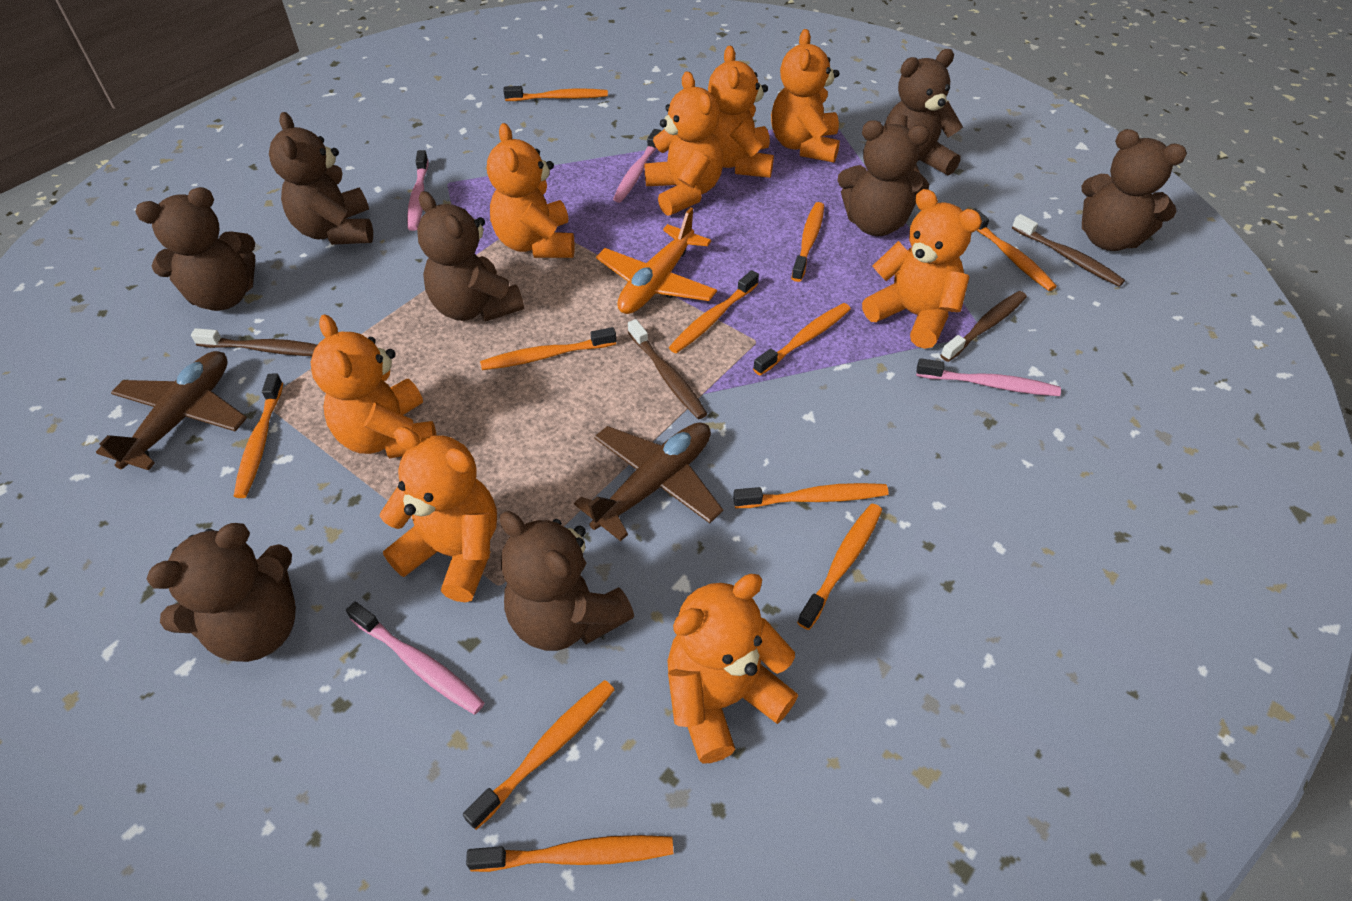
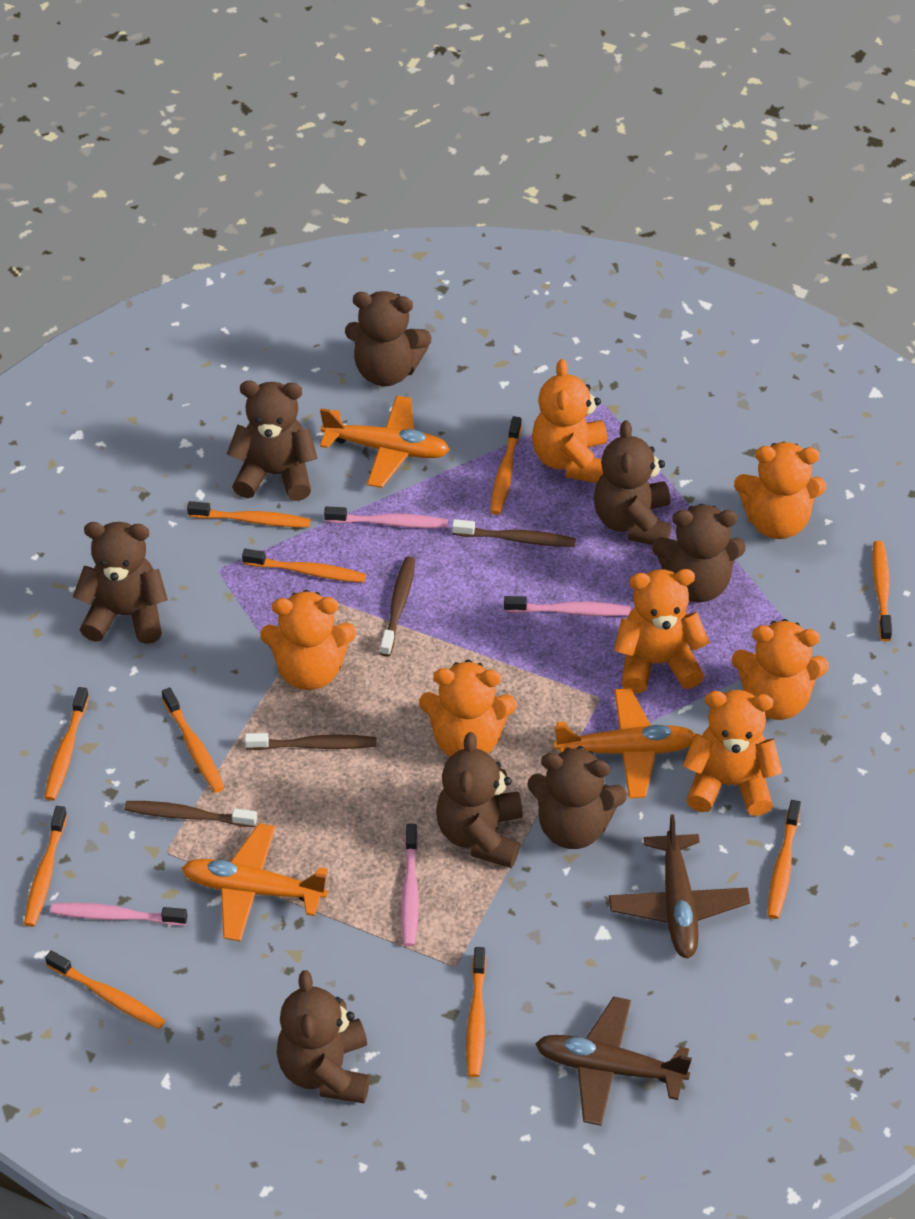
orange plane: [596,207,717,314] = 1 -> [182,823,328,942] [320,396,450,488] [554,688,695,798] = 3
orange teddy bear: [311,314,436,458] [380,426,497,602] [487,123,575,258] [645,71,723,216] [667,574,798,764] [708,46,774,178] [771,29,840,163] [862,189,982,349] = 8 -> [260,590,356,690] [419,660,517,757] [532,359,607,483] [614,569,710,693] [683,690,782,816] [731,619,829,720] [734,442,826,539] = 7
orange toothbrush: [234,374,283,498] [463,680,615,830] [466,835,673,872] [480,327,616,370] [503,86,608,101] [669,270,759,353] [733,483,889,508] [753,303,851,376] [791,202,824,282] [797,504,882,630] [972,208,1057,291] = 11 -> [24,806,67,927] [44,687,89,801] [45,951,165,1029] [162,688,224,793] [187,501,311,527] [242,549,366,583] [466,947,486,1077] [490,416,522,515] [767,800,801,919] [872,541,892,641] = 10

